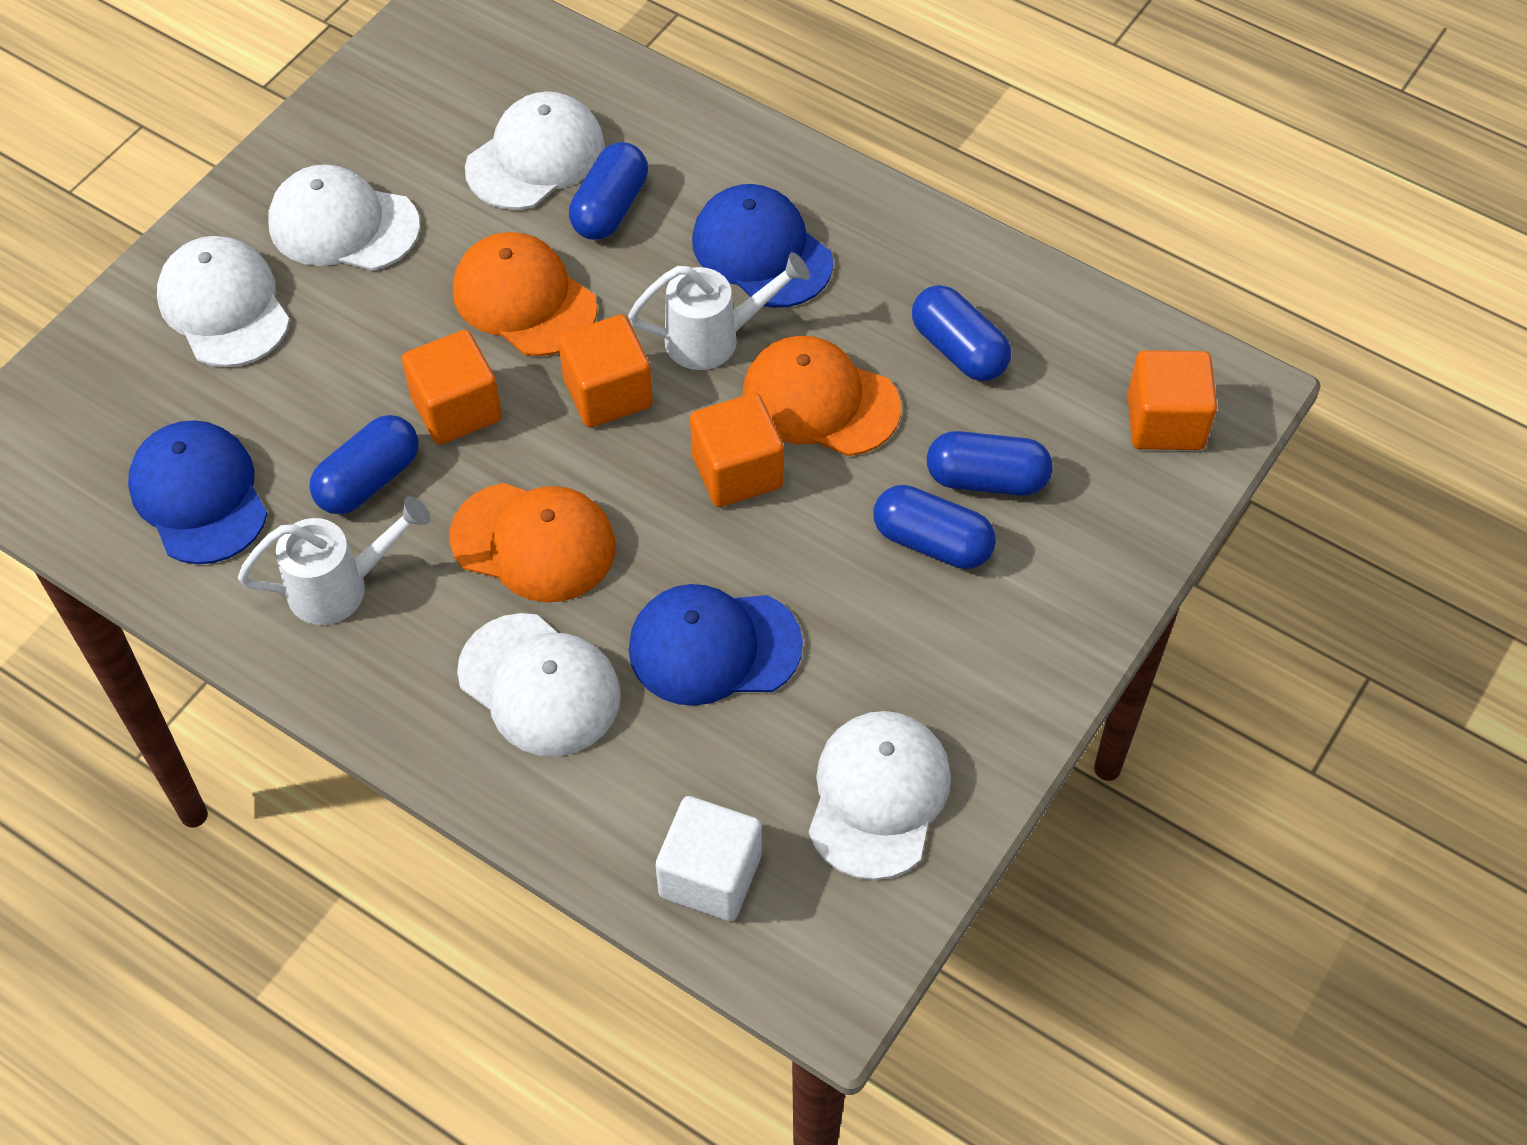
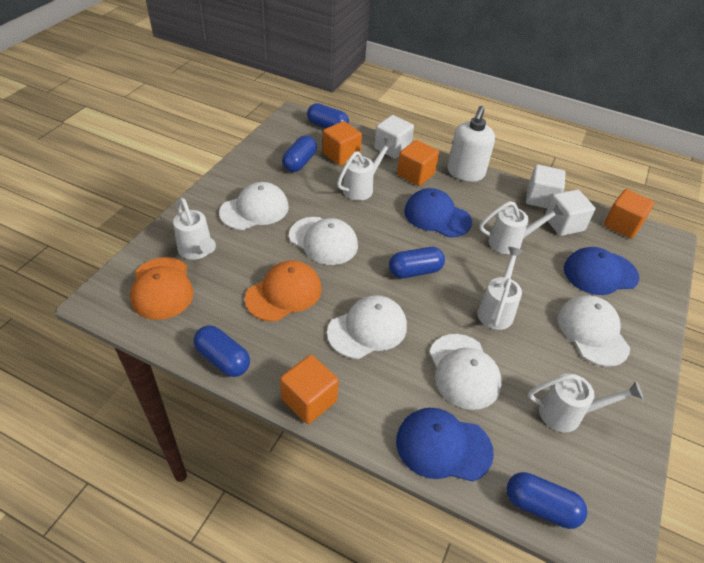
orange cap: [450,483,616,602] [453,232,597,356] [743,336,901,456] = 3 -> [130,257,194,320] [245,260,321,321] = 2
white cube: [656,796,762,921] = 1 -> [374,115,414,159] [526,165,565,208] [545,190,595,236] = 3
white soap dispenser: none = 0 -> [447,106,495,182] = 1
white watering can: [238,496,431,625] [628,252,810,370] = 2 -> [173,198,216,260] [337,138,395,201] [477,247,523,330] [479,201,564,254] [528,374,644,432] = 5

